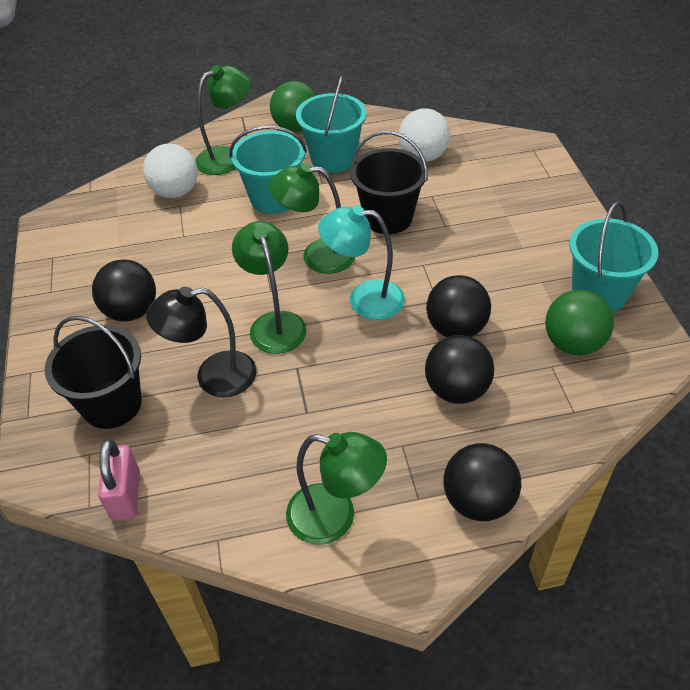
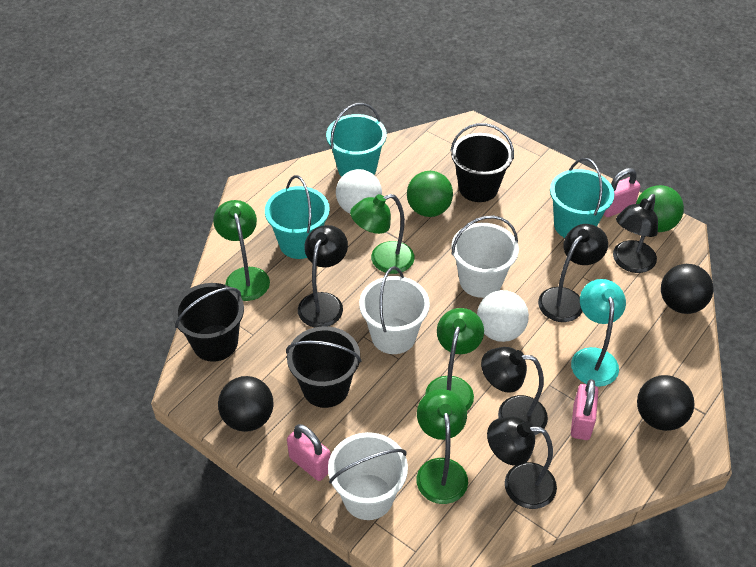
black ball: [92,260,156,322] [425,335,494,404] [426,275,491,337] [443,443,521,521] = 4 -> [218,376,274,432] [637,375,695,431] [661,264,714,314] = 3
black bucket: [45,316,142,429] [350,131,428,234] = 2 -> [173,283,244,362] [286,326,361,408] [450,123,514,202] = 3
black lamp: [146,287,257,397] = 1 -> [298,225,348,327] [481,347,548,435] [487,417,557,509] [538,224,608,322] [613,194,658,273] = 5
pink padlock: [98,439,140,521] = 1 -> [287,424,331,481] [571,379,598,440] [603,168,640,217] = 3
white bucket: none = 0 -> [328,432,408,520] [359,266,430,354] [451,215,519,298] = 3

